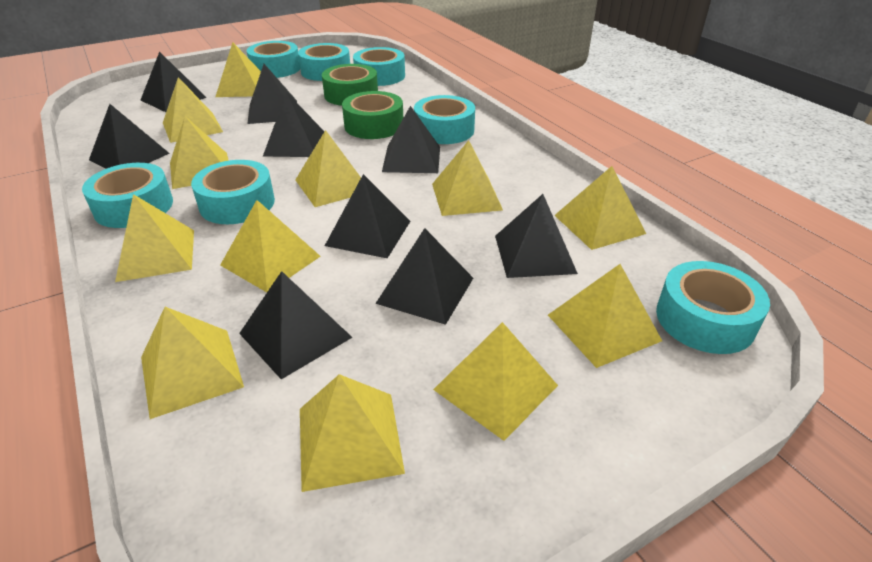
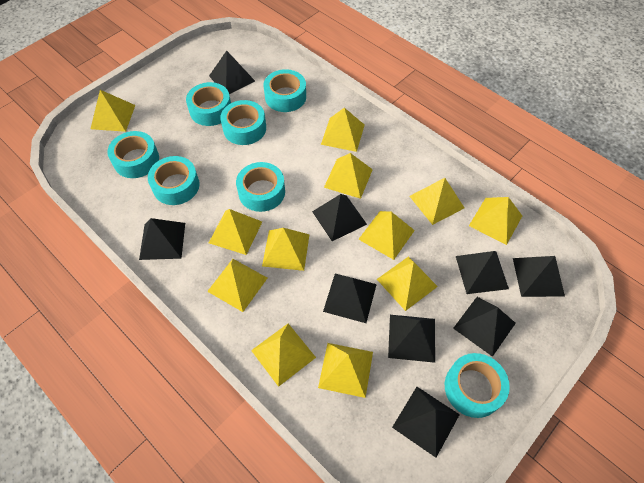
green tape: [322,64,378,106] [342,91,403,139] = 2 -> none = 0

